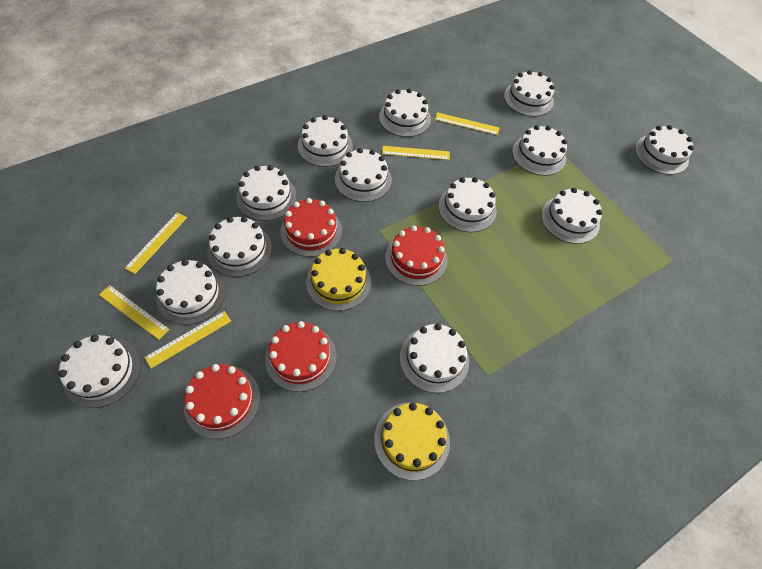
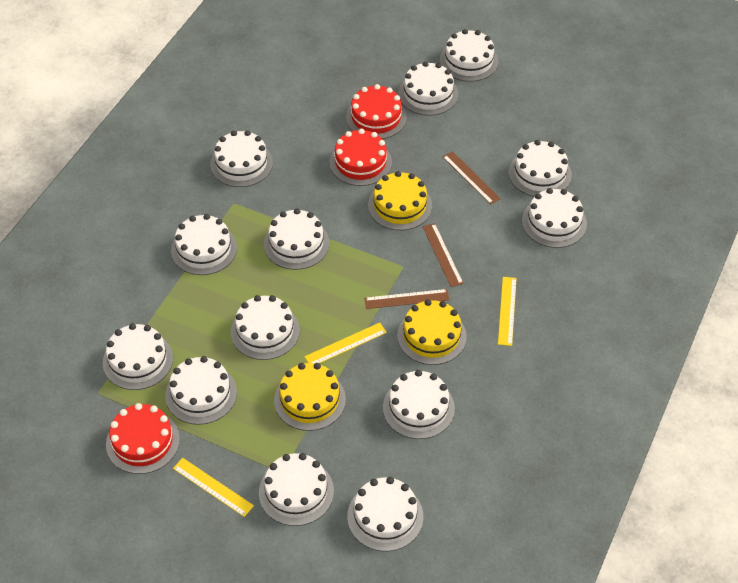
brown ruler: none = 0 -> [364,289,450,309] [422,223,464,287] [443,151,501,204] = 3
red cake: [184,364,260,439] [265,321,336,392] [280,198,342,257] [385,225,447,286] = 4 -> [106,403,180,474] [330,129,392,186] [346,84,407,139] = 3
yellow cake: [306,248,371,311] [374,403,450,480] = 2 -> [274,363,346,431] [368,171,432,230] [397,299,467,365] = 3
yellow ruler: [99,285,170,340] [125,213,187,274] [144,311,231,369] [382,146,450,160] [434,112,499,135] = 5 -> [173,458,254,517] [304,323,387,363] [498,277,517,346] = 3

